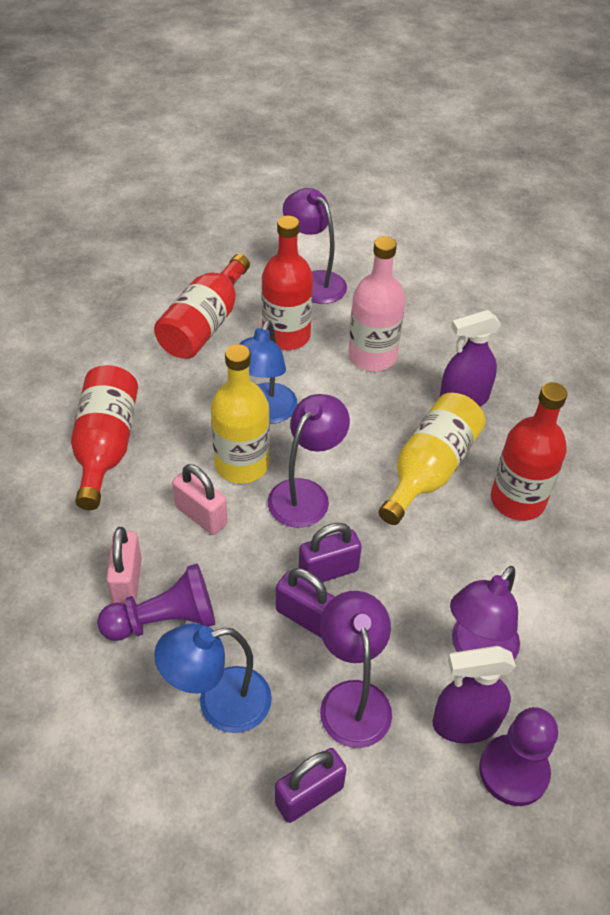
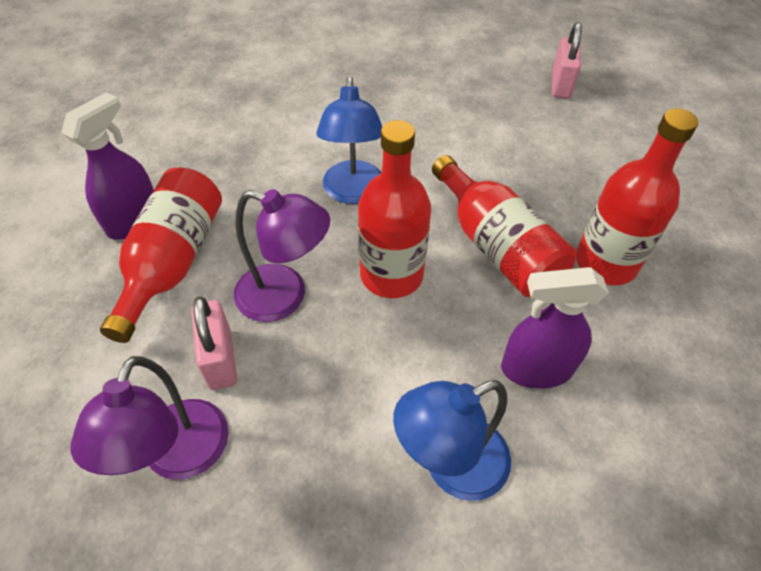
pink bottle: [348,236,405,371] = 1 -> none = 0
purple lamp: [267,394,350,528] [283,188,347,304] [320,591,392,748] [450,566,520,660] = 4 -> [70,356,229,480] [234,189,330,322] = 2
purple padlock: [275,748,347,823] [276,568,335,638] [299,523,362,582] = 3 -> none = 0
purple pawn: [97,564,215,641] [479,707,558,806] = 2 -> none = 0
yellow bottle: [211,344,270,484] [379,393,486,525] = 2 -> none = 0

